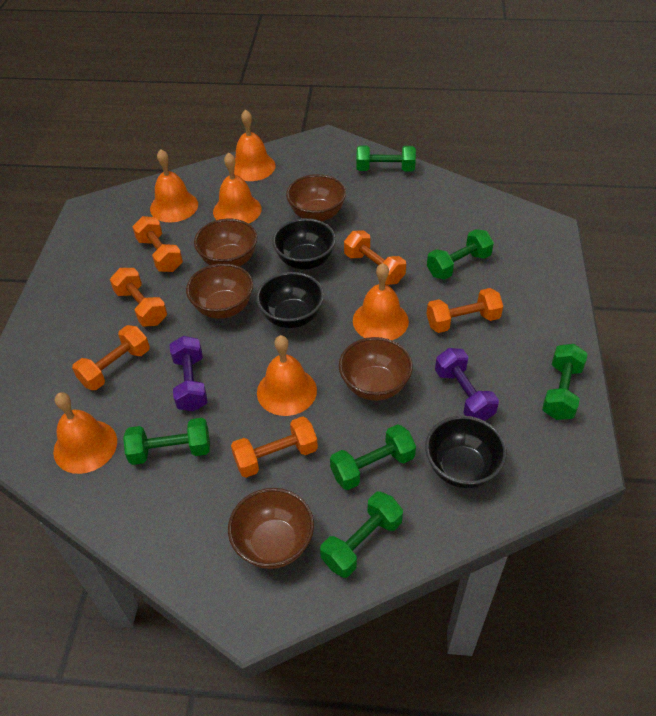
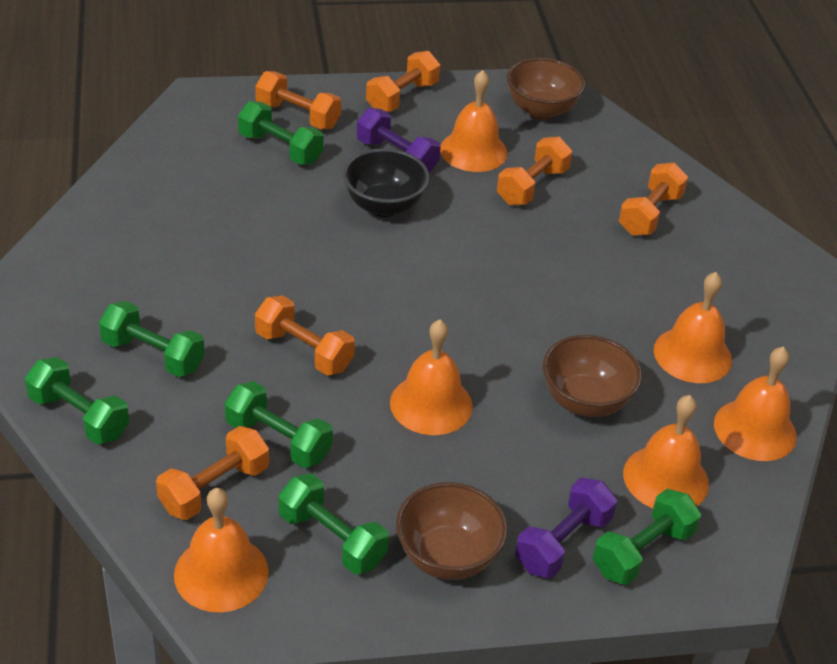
black bowl: [256,272,324,328] [272,218,336,270] [425,415,507,488] = 3 -> [343,148,430,217] = 1
brown bowl: [186,263,253,319] [194,219,257,267] [228,488,314,569] [286,174,346,221] [339,337,413,401] = 5 -> [396,482,508,580] [507,58,585,119] [543,335,642,417] = 3

